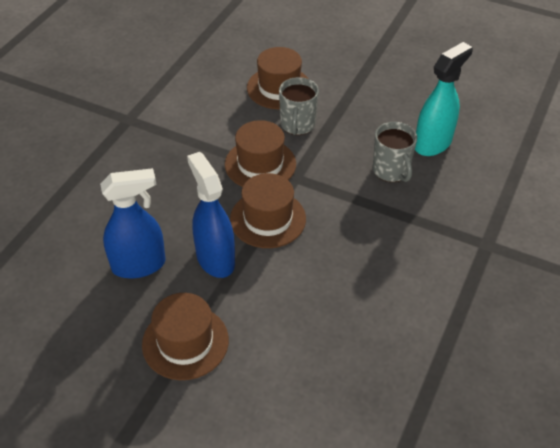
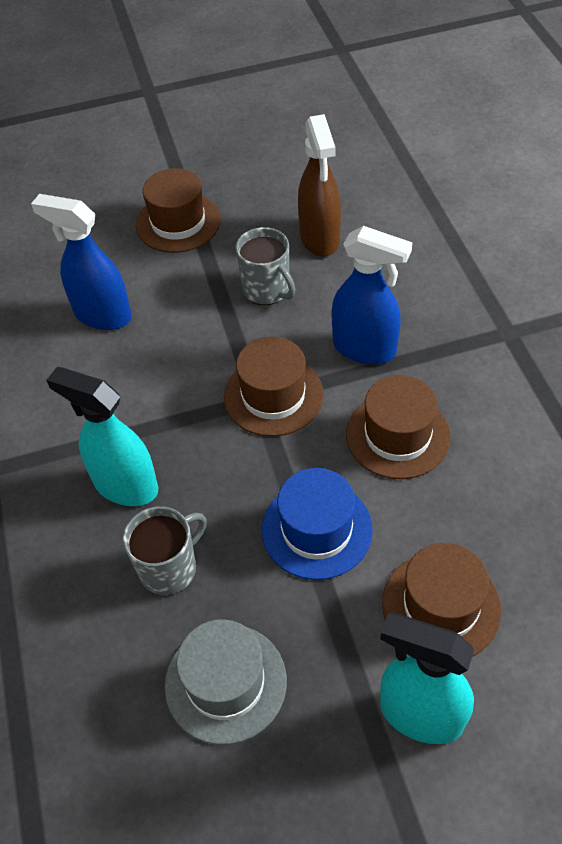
blue hat: none = 0 -> [262,468,373,580] = 1
brown spray bottle: none = 0 -> [298,114,341,257] = 1
grey hat: none = 0 -> [165,619,287,745] = 1
turquoise spray bottle: [415,42,473,156] = 1 -> [46,367,158,506] [380,612,474,744] = 2

